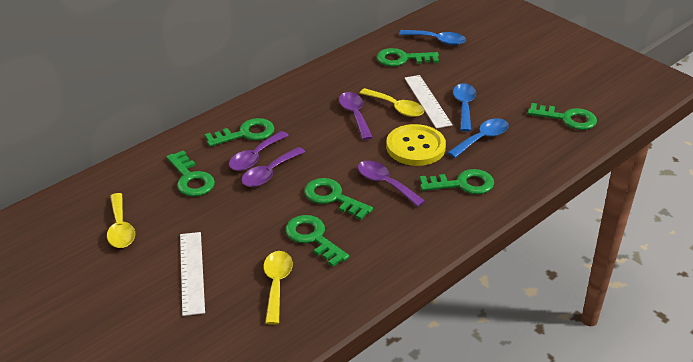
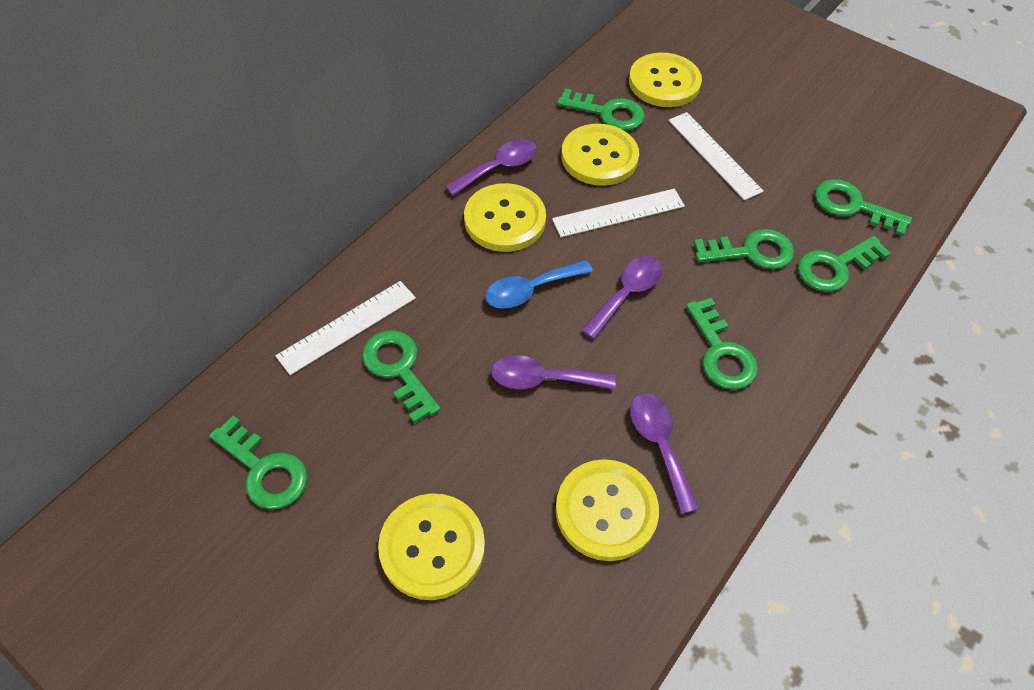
blue spoon: [399,30,466,45] [447,118,509,158] [453,83,476,132] = 3 -> [485,260,593,309] = 1
white ruler: [180,232,205,316] [404,75,453,129] = 2 -> [275,281,416,375] [552,189,685,237] [668,112,764,200] = 3
yellow button: [386,124,446,166] = 1 -> [378,493,485,600] [464,183,546,252] [555,459,659,561] [561,124,639,186] [629,53,702,107] = 5
yellow spoon: [107,193,135,248] [263,251,293,325] [359,88,424,117] = 3 -> none = 0

